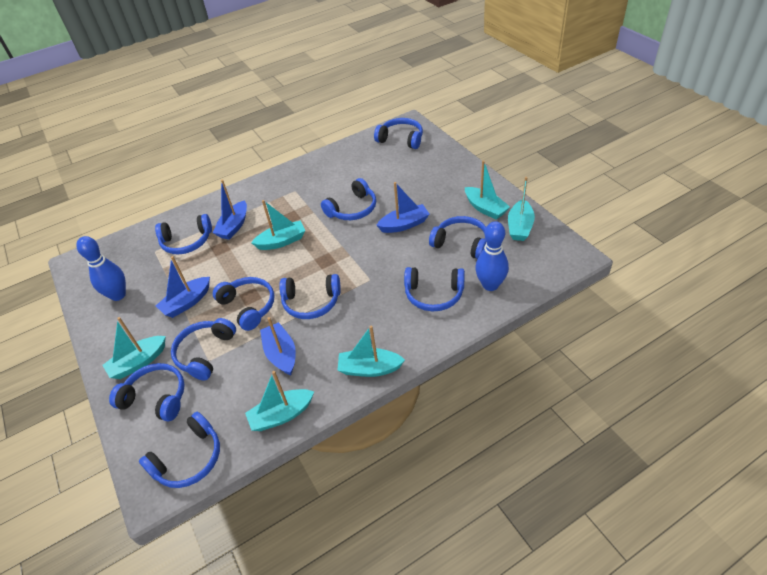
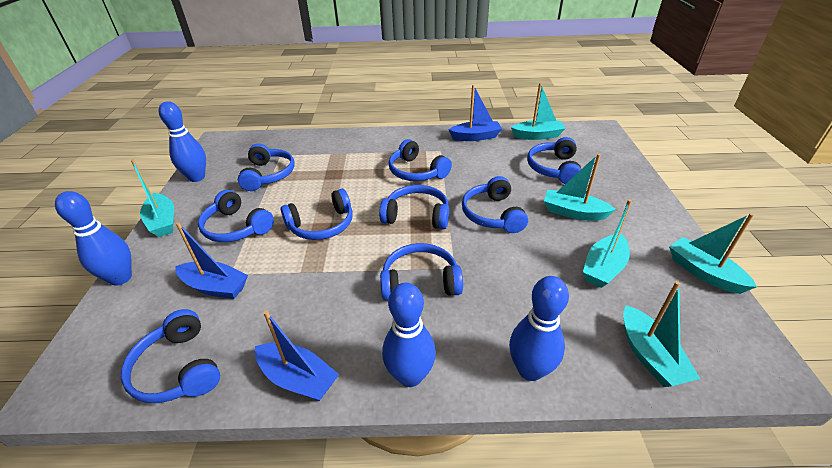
blue boat: [156,256,210,318] [212,179,247,240] [260,317,296,375] [376,182,429,233] = 4 -> [175,222,248,299] [255,310,339,401] [449,85,502,141] = 3
blue bowling pin: [76,236,126,301] [475,221,509,291] = 2 -> [55,191,132,286] [159,101,206,182] [382,283,436,387] [509,276,569,381] = 4
blue headphones: [109,363,185,421] [139,412,220,488] [155,214,212,254] [171,318,236,381] [213,277,274,331] [279,274,341,319] [321,178,376,220] [374,118,423,149] [404,267,465,312] [429,216,486,259] = 10 -> [121,309,220,403] [198,190,274,242] [238,144,294,191] [281,189,353,240] [379,185,449,230] [380,243,463,300] [389,139,452,181] [462,176,528,233] [527,137,581,184] = 9

